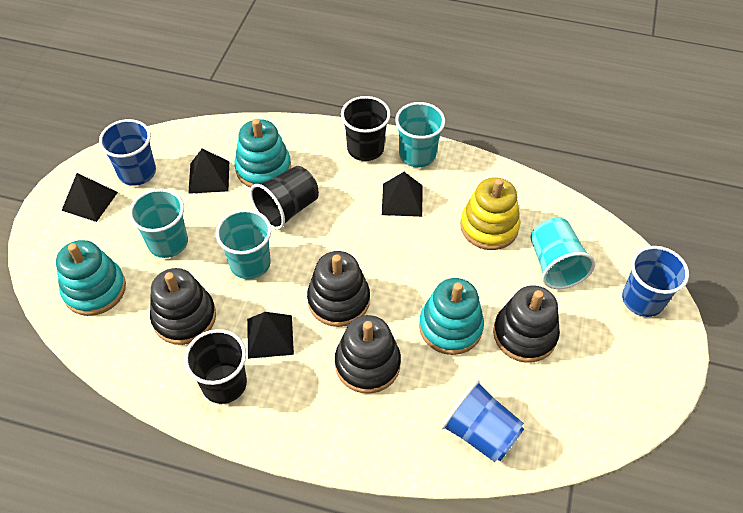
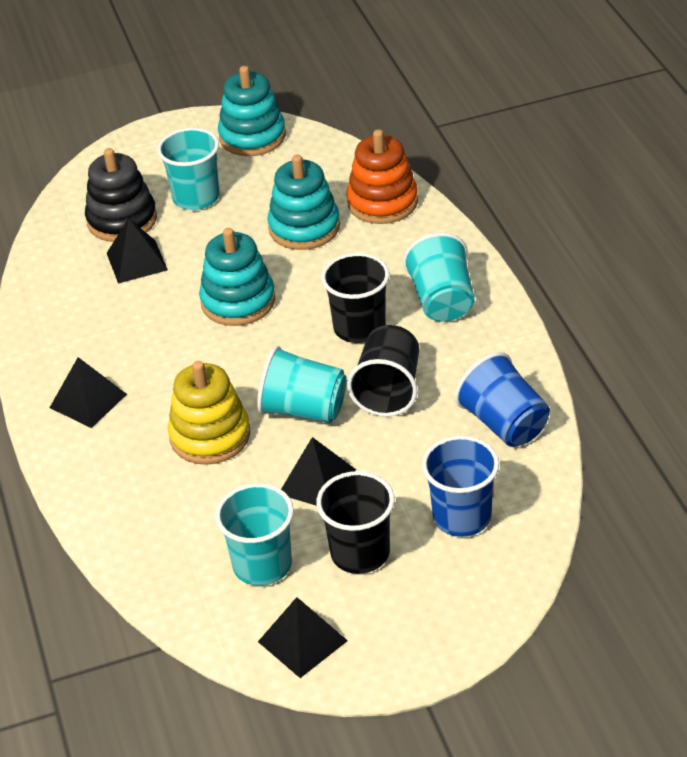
black stacking toy: [150,268,216,345] [307,251,370,327] [335,315,401,394] [493,285,560,363] = 4 -> [85,148,157,242] = 1
blue cup: [99,119,156,186] [441,380,524,462] [622,246,689,317] = 3 -> [422,436,499,537] [455,352,550,447] = 2
orange stacking toy: none = 0 -> [347,129,418,224] = 1

